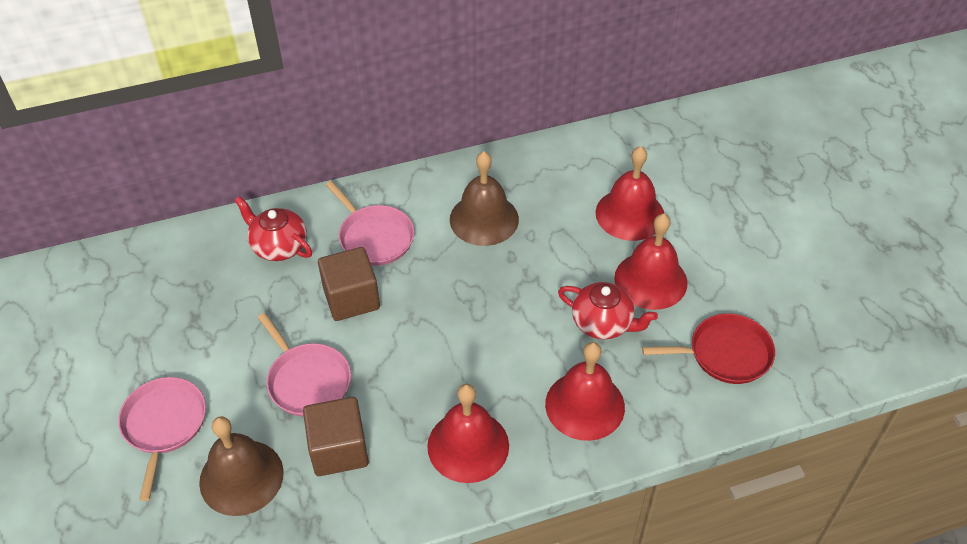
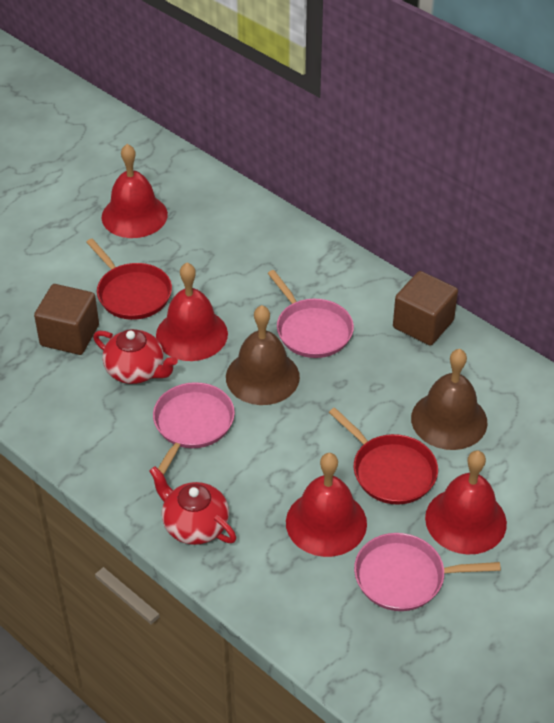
red pan: [642,313,775,384] = 1 -> [86,239,172,320] [329,408,438,505] = 2

